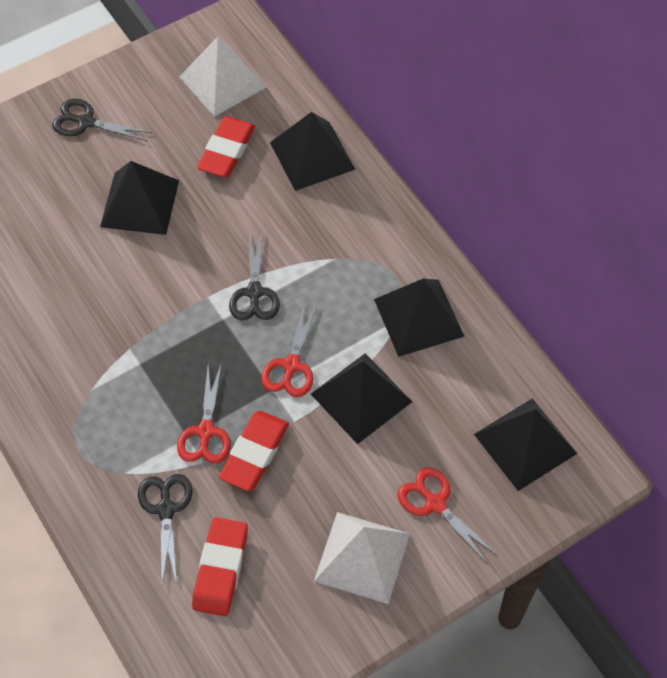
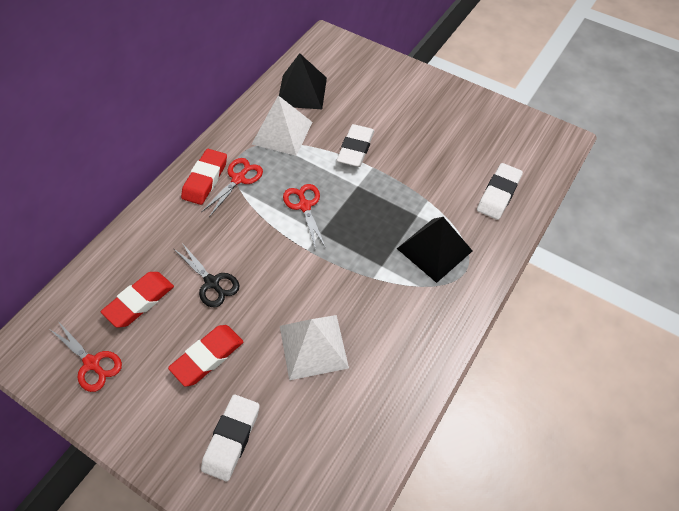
black pyramid: [100,161,179,235] [270,112,356,191] [311,353,412,444] [374,278,465,357] [474,398,577,491] = 5 -> [279,53,327,109] [397,217,472,283] = 2
black scissors: [52,99,152,141] [138,474,193,584] [229,230,280,320] = 3 -> [174,243,240,307] = 1
white eraser: none = 0 -> [201,394,260,481] [337,124,374,167] [477,163,523,220] = 3

